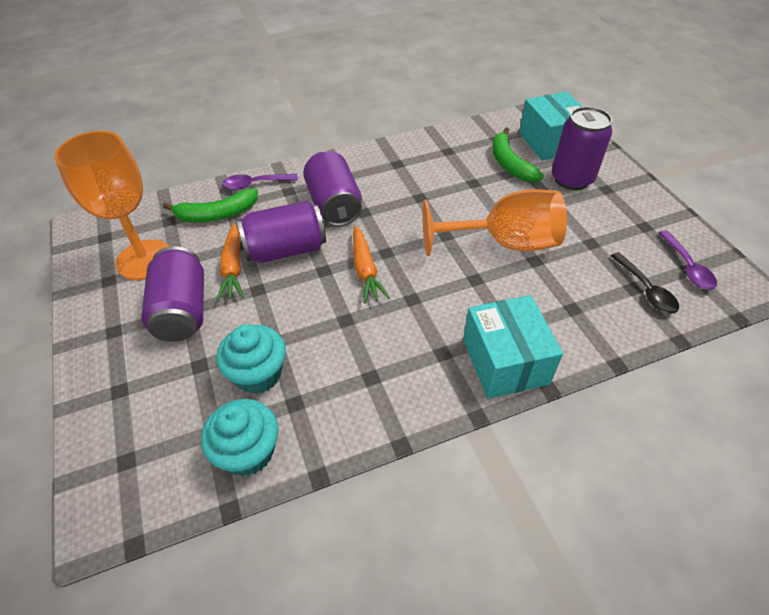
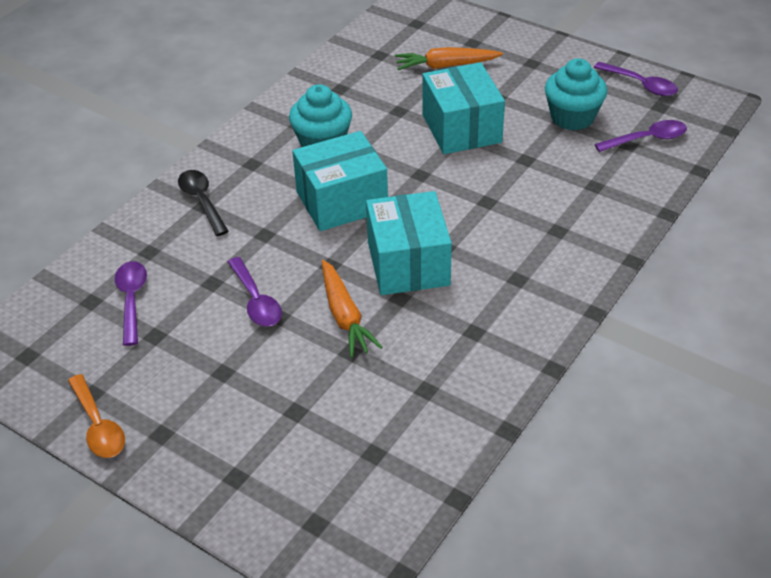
green banana: [163,188,258,222] [492,128,544,182] = 2 -> none = 0
orange goblet: [54,131,169,280] [422,189,567,256] = 2 -> none = 0
orange spoon: none = 0 -> [68,374,125,458] = 1
purple can: [141,246,204,342] [237,201,326,263] [303,151,362,227] [552,106,612,190] = 4 -> none = 0
purple spoon: [222,174,298,190] [659,230,717,290] = 2 -> [115,261,147,346] [228,257,282,327] [594,62,678,96] [595,120,687,152] = 4
turquoise box: [463,295,563,399] [519,92,582,161] = 2 -> [292,131,388,231] [366,191,452,295] [422,62,505,154] = 3

